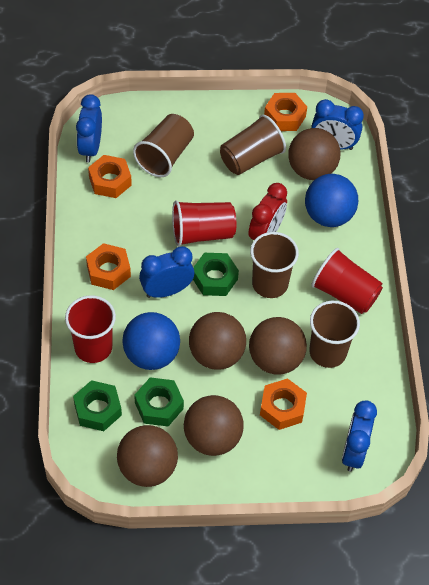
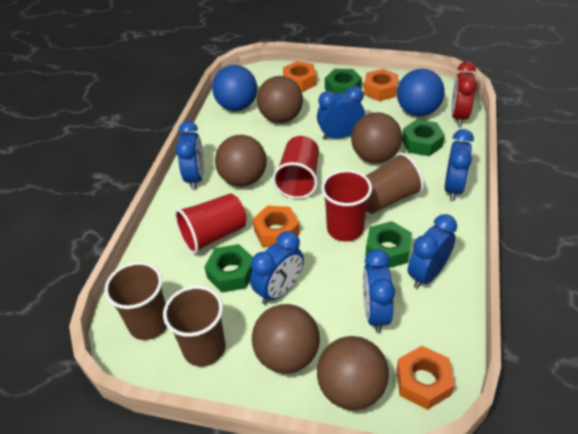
blue clock: [76,94,102,163] [139,246,194,298] [311,99,364,150] [342,401,377,472] = 4 -> [176,121,204,190] [250,231,304,305] [317,86,365,140] [363,249,395,333] [408,214,457,289] [444,129,474,201] = 6
brown cup: [133,114,194,177] [220,115,286,175] [250,232,299,298] [309,301,360,368] = 4 -> [104,262,167,340] [163,286,226,367] [366,153,424,214] = 3
green nut: [73,380,122,431] [134,377,184,427] [193,253,239,296] = 3 -> [204,244,253,293] [325,69,362,94] [365,221,412,268] [402,119,445,156] = 4

